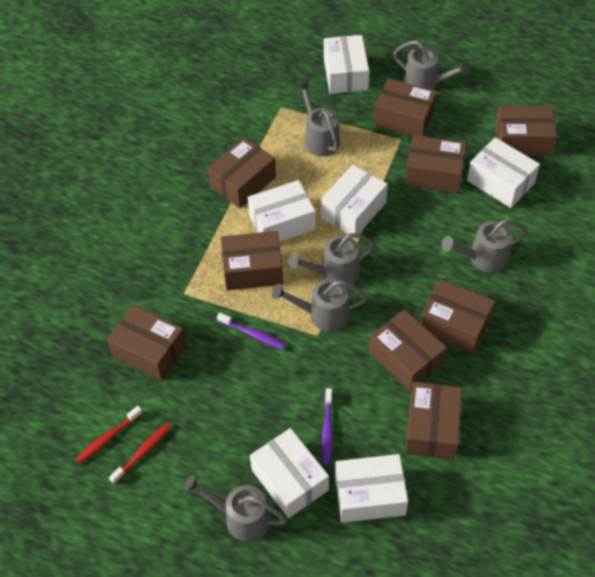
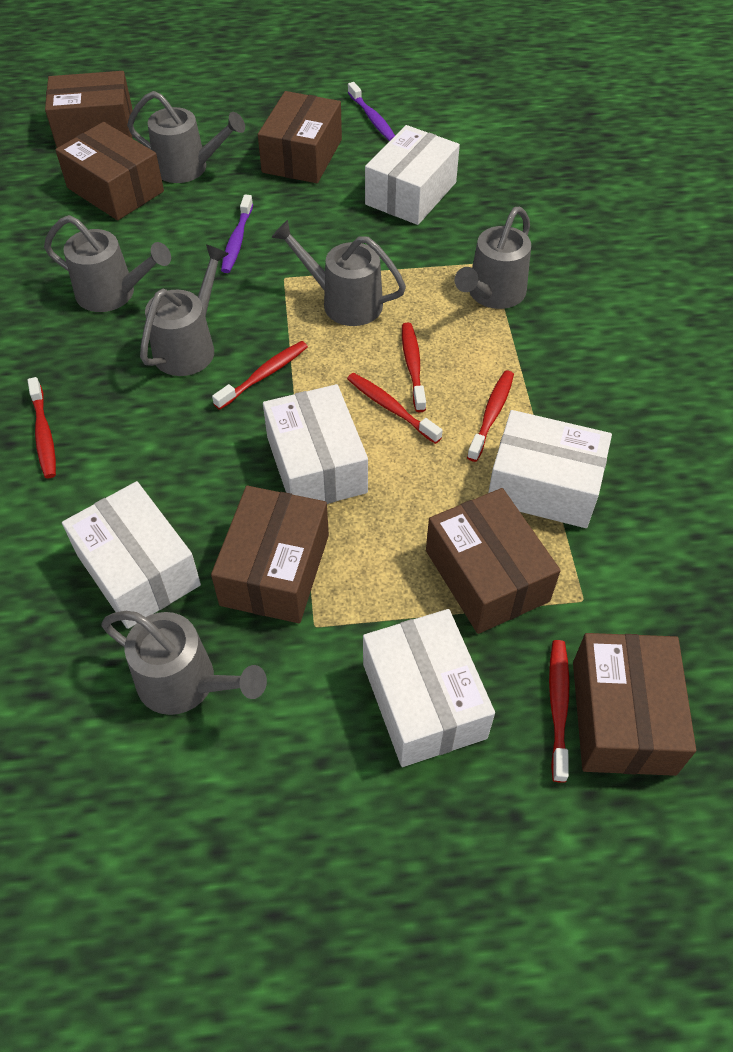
brown box: [107,305,186,380] [208,137,276,208] [221,231,283,291] [369,309,447,391] [374,78,437,136] [405,135,466,193] [405,382,462,459] [420,279,495,353] [495,106,557,156] = 9 -> [45,71,133,148] [55,122,164,220] [211,486,329,623] [258,91,342,183] [426,488,561,634] [573,633,696,776] = 6
red toothbrush: [76,406,143,463] [109,423,171,484] = 2 -> [28,377,56,478] [212,341,308,410] [347,373,443,444] [402,322,426,412] [467,370,514,462] [549,640,570,783] = 6
white box: [248,180,316,242] [250,428,329,518] [321,165,388,238] [324,35,369,94] [334,454,408,523] [467,137,540,208] = 6 -> [62,481,201,629] [263,384,368,504] [363,609,495,767] [365,125,460,225] [488,410,612,528] = 5

